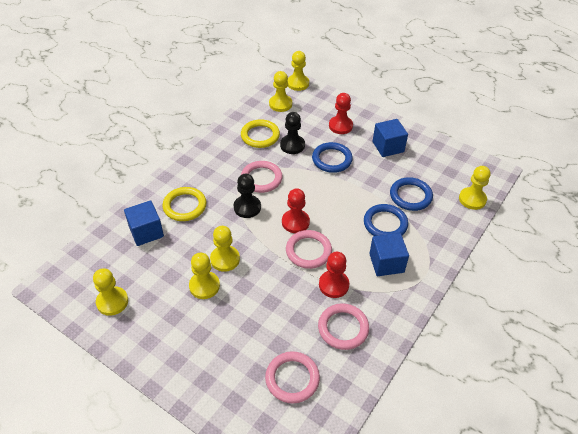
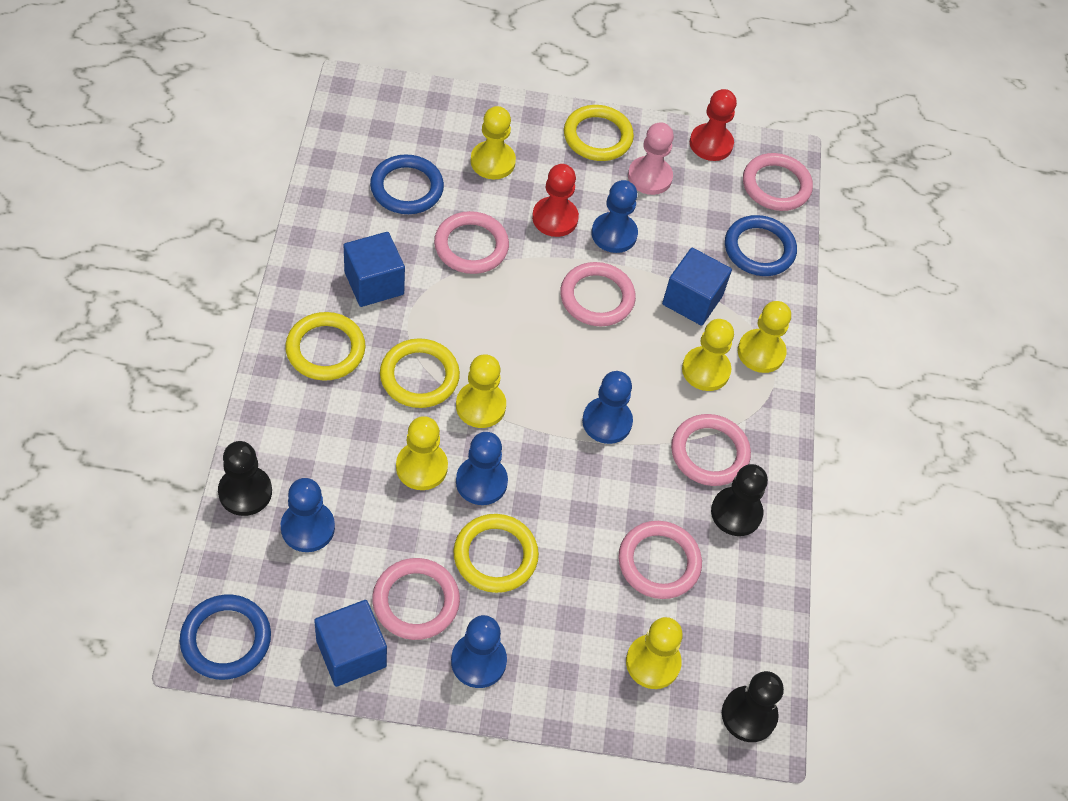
black pawn: [234,174,261,218] [280,112,305,154] = 2 -> [218,441,272,516] [711,464,768,536] [722,671,784,742] = 3
blue pawn: none = 0 -> [281,478,335,552] [451,615,507,688] [456,432,508,505] [582,371,633,444] [591,180,638,253] = 5
pink pawn: none = 0 -> [628,122,674,195] = 1
pink ring: [241,161,283,193] [265,351,320,404] [286,230,332,269] [318,303,369,350] = 4 -> [372,558,460,640] [434,211,509,274] [560,262,636,326] [618,521,702,599] [671,414,751,486] [743,153,813,211] = 6
red pawn: [282,188,310,233] [319,252,349,298] [329,93,353,134] = 3 -> [532,164,579,237] [690,89,737,161] = 2
yellow ring: [162,187,207,221] [241,119,280,148] = 2 -> [285,312,365,381] [380,338,460,408] [453,514,539,593] [564,105,634,161] = 4

